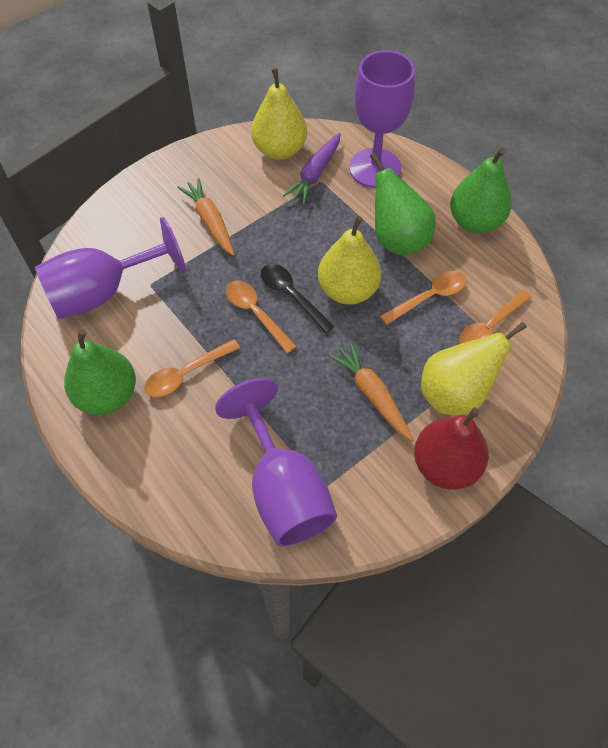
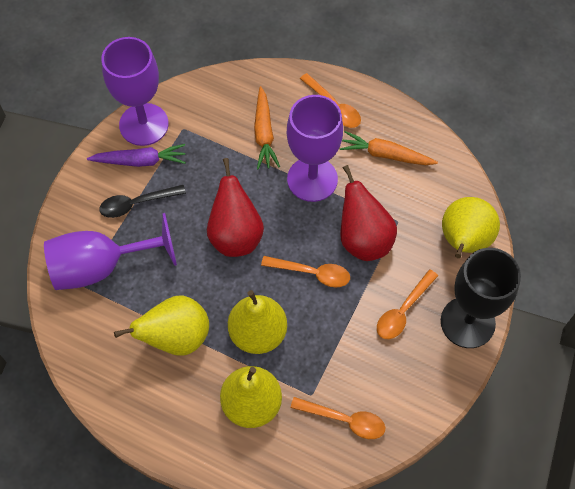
black goblet: none = 0 -> [441,248,521,348] = 1
green pear: [64,329,136,415] [370,152,436,256] [450,148,512,233] = 3 -> none = 0
red pear: [414,407,489,490] = 1 -> [207,158,264,257] [341,165,397,261] = 2
yellow pear: [251,68,307,160] [318,216,381,305] [421,322,527,415] = 3 -> [114,295,209,356] [220,366,282,428] [228,290,287,354] [442,197,500,258] = 4

